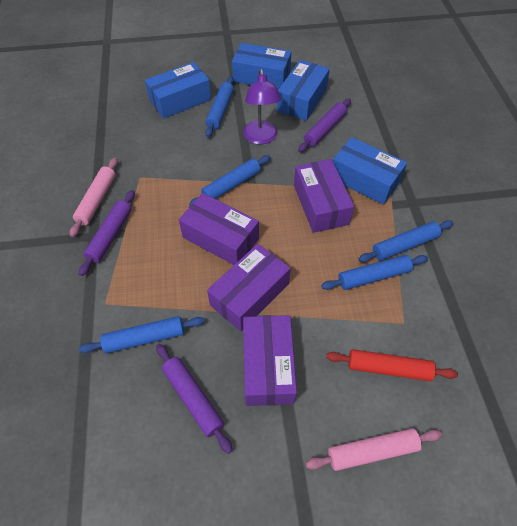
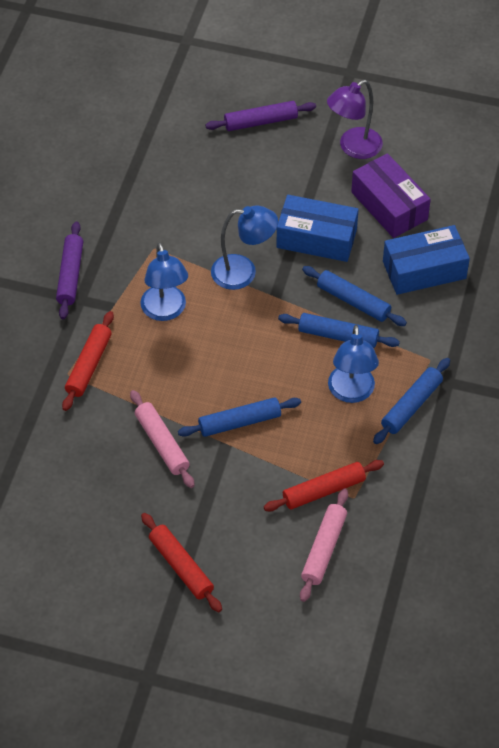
blue box: [145,62,211,119] [232,43,291,90] [277,60,330,121] [333,137,407,205] = 4 -> [276,195,359,262] [383,225,470,295] = 2
blue lamp: none = 0 -> [140,242,188,321] [211,205,278,290] [328,325,379,403] = 3
blue rolling pin: [79,316,204,354] [189,155,271,206] [205,76,234,137] [321,255,428,290] [359,220,453,262] = 5 -> [178,397,301,437] [278,313,400,348] [302,266,407,326] [373,358,450,444] = 4
purple box: [179,193,259,265] [207,244,291,332] [243,315,297,406] [294,159,354,233] = 4 -> [351,153,431,238] = 1
purple rolling pin: [79,190,135,276] [156,344,233,454] [298,98,351,152] = 3 -> [56,221,83,319] [205,101,316,131] = 2
red rolling pin: [326,349,458,381] = 1 -> [62,311,114,411] [141,513,222,612] [264,460,384,512] = 3

